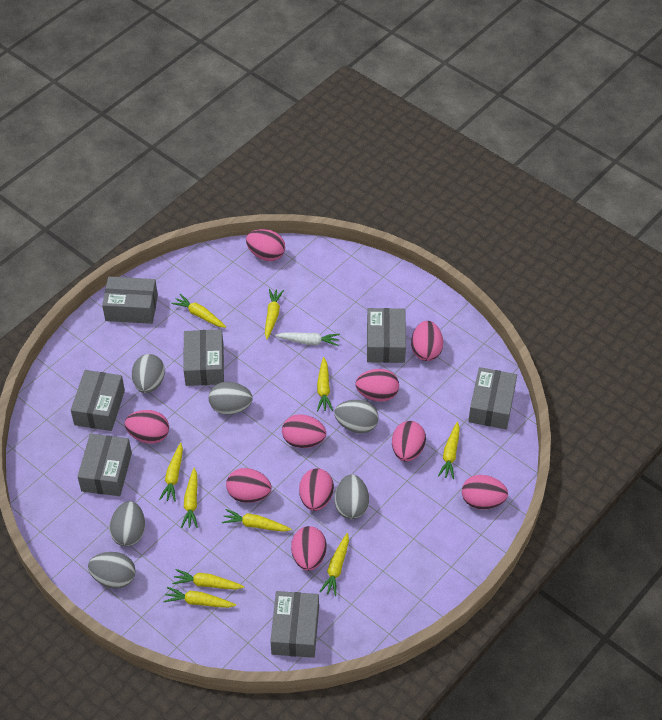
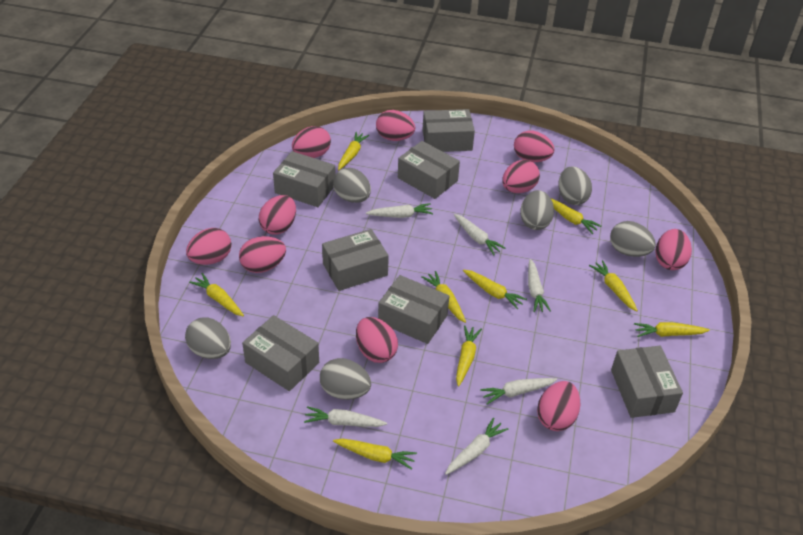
white carrot: [275,332,340,346] = 1 -> [304,406,387,427] [366,203,433,218] [445,417,508,475] [454,214,505,255] [480,378,557,404] [528,259,551,312] = 6
yellow carrot: [159,443,183,502] [164,587,236,608] [171,294,226,328] [172,569,244,590] [181,468,198,528] [222,509,292,532] [265,289,284,340] [317,357,333,411] [319,533,349,596] [438,422,460,479] = 10 -> [189,273,244,316] [333,439,417,470] [338,132,369,170] [421,271,466,323] [456,325,482,387] [463,269,527,310] [551,198,602,234] [589,260,638,311] [634,322,710,337] = 9

